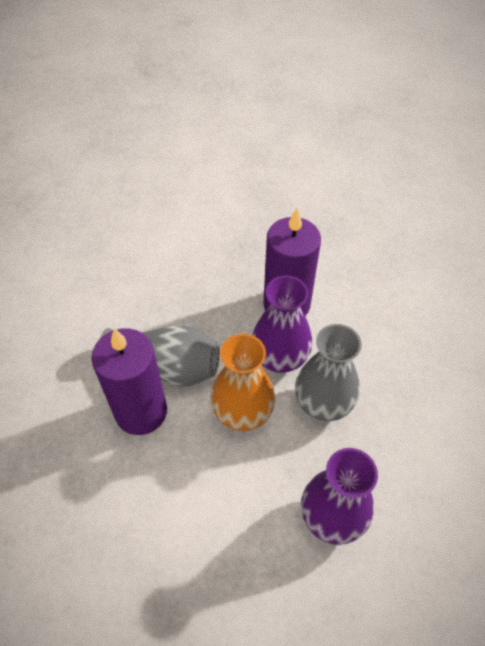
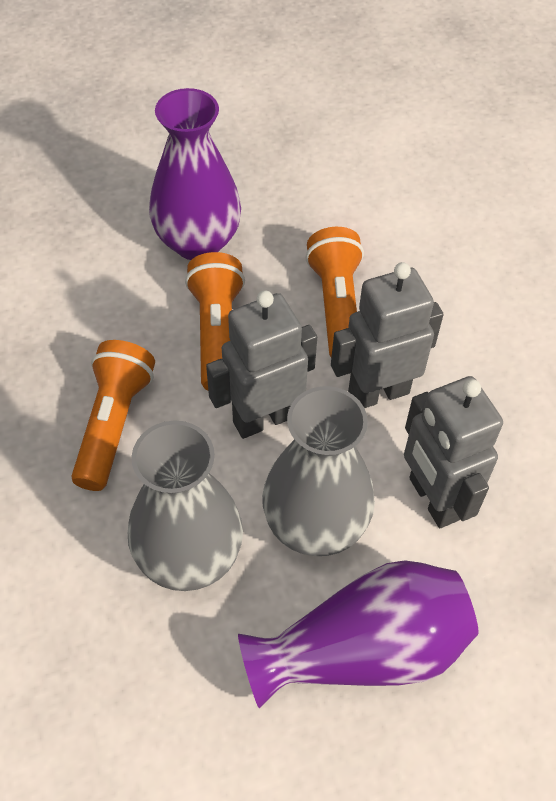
grey robot: none = 0 -> [206,290,317,439] [331,262,444,408] [404,376,503,528] = 3
orange flashlight: none = 0 -> [71,340,155,491] [185,252,245,390] [306,227,364,357] = 3
orange vase: [211,334,276,431] = 1 -> none = 0
purple candle: [91,328,167,435] [263,208,321,316] = 2 -> none = 0

